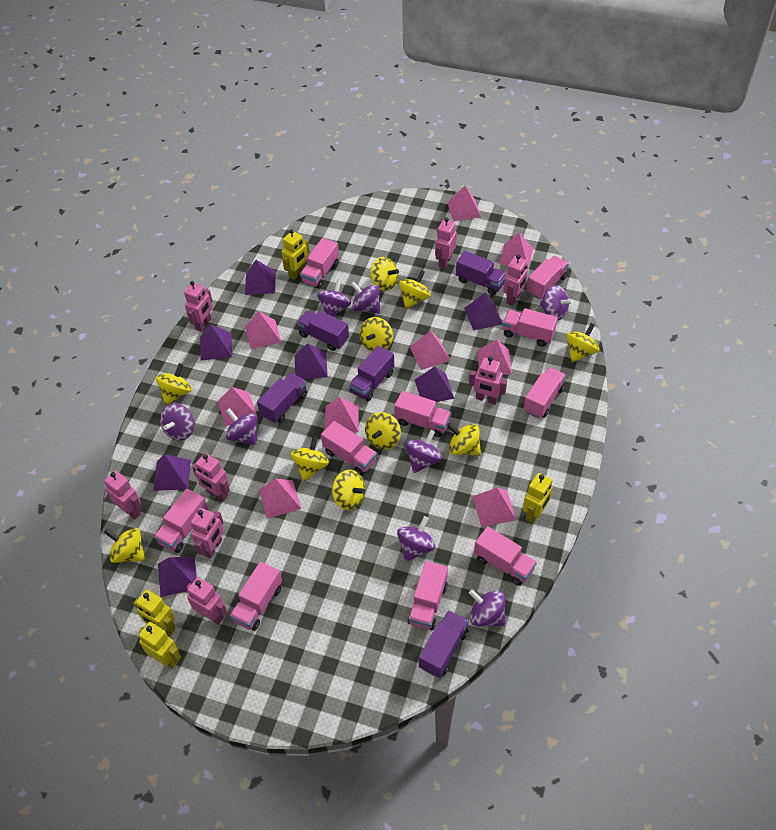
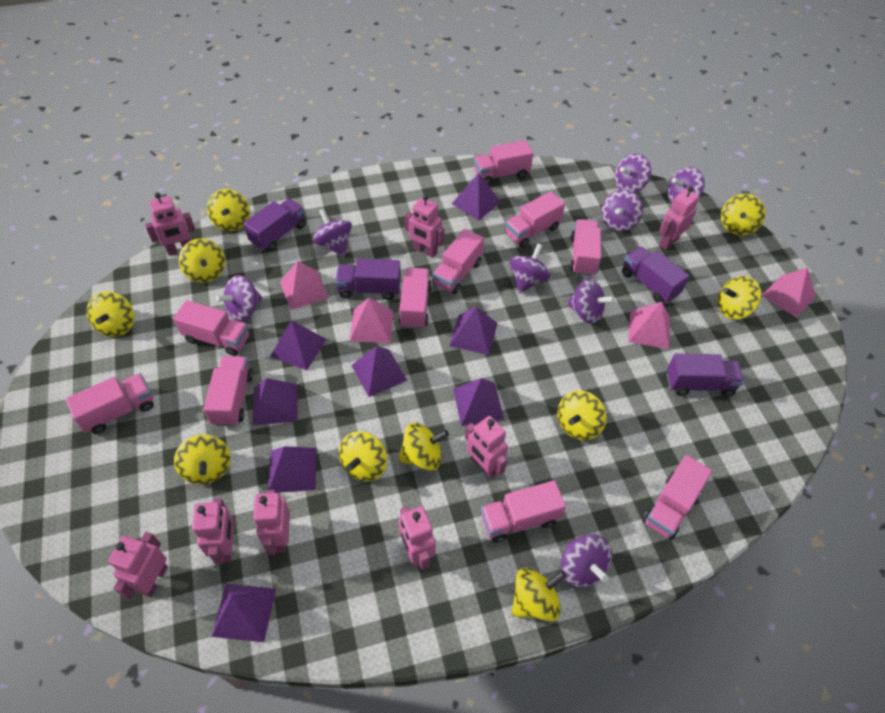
pink pyramid: [217,387,258,426] [245,311,281,349] [259,479,301,518] [325,397,359,432] [410,331,451,370] [447,186,481,221] [473,488,516,527] [477,340,512,375] [499,233,533,269] = 9 -> [280,261,329,310] [350,298,394,343] [628,302,670,349] [762,268,816,317] = 4
purple pyramid: [153,454,191,491] [158,556,197,597] [200,324,232,361] [245,260,276,295] [295,343,328,379] [415,367,454,402] [464,293,503,330] = 7 -> [212,584,276,642] [252,378,298,426] [268,446,316,493] [270,320,327,371] [351,346,407,397] [449,307,498,355] [452,173,500,221] [453,378,504,426] = 8
purple truck: [257,373,307,423] [297,311,349,351] [349,346,394,401] [419,610,469,678] [456,251,507,295] = 5 -> [243,199,306,252] [335,258,401,300] [622,246,690,303] [667,354,744,397] = 4
yellow robot: [133,590,175,637] [139,622,181,669] [282,229,309,280] [523,473,553,524] = 4 -> none = 0

